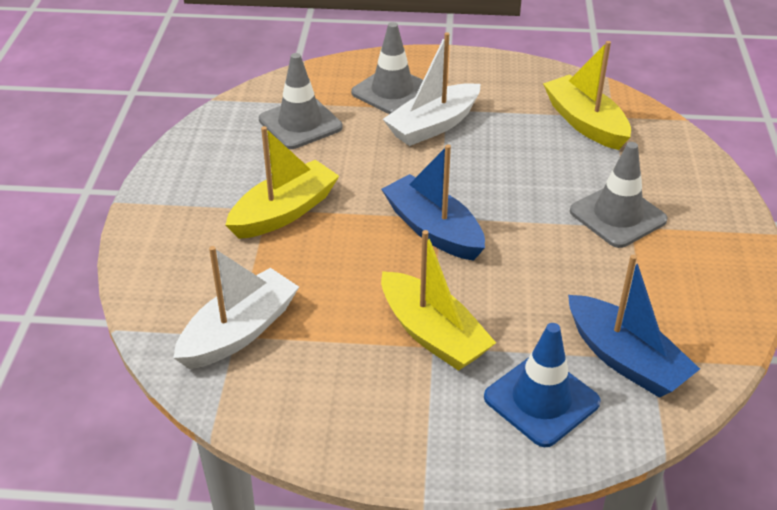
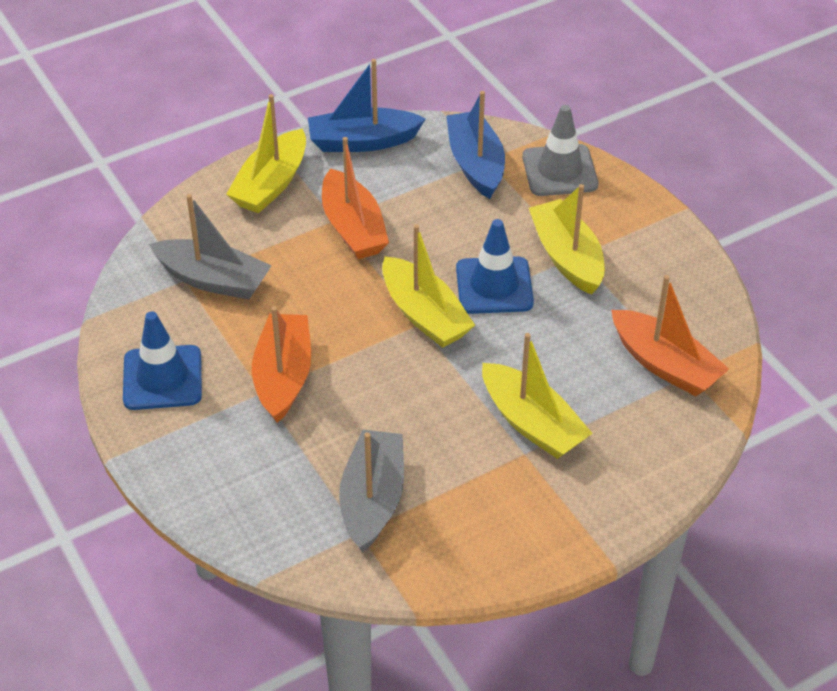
blue traffic cone: [484,323,601,447] = 1 -> [123,311,202,410] [456,219,534,314] = 2
grey boat: none = 0 -> [149,194,272,299] [339,430,404,553] = 2
grey traffic cone: [259,53,343,149] [351,22,423,114] [570,142,668,248] = 3 -> [522,105,598,196] = 1
orange boat: none = 0 -> [252,306,311,423] [322,137,389,259] [611,275,729,396] = 3
white boat: [173,246,299,369] [383,32,480,146] = 2 -> none = 0
yellow boat: [225,126,339,239] [381,230,496,371] [543,41,631,150] = 3 -> [226,94,306,213] [382,224,475,348] [482,333,593,459] [529,184,605,295] = 4

